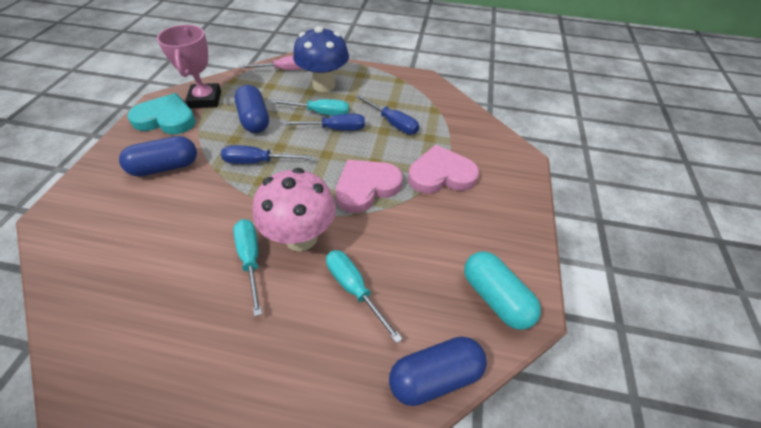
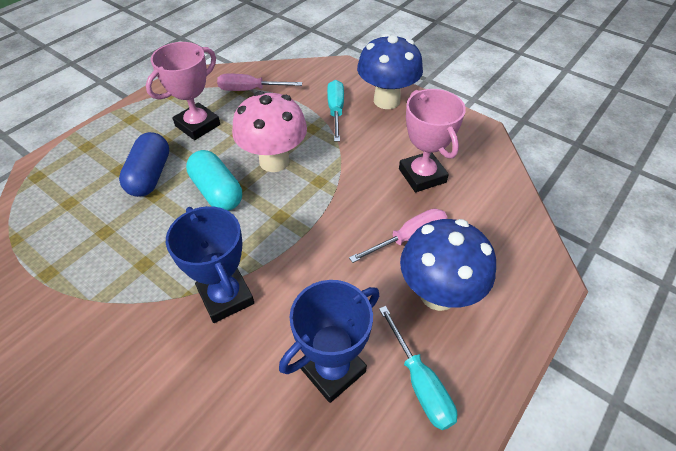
blue capsule: [119,136,197,176] [235,85,269,133] [389,336,487,406] = 3 -> [119,132,169,197] = 1
blue mushroom: [293,26,349,92] = 1 -> [357,33,423,109] [400,219,496,311] = 2
blue screwdriver: [221,145,312,164] [283,114,365,130] [356,95,419,134] = 3 -> none = 0
blue trophy: none = 0 -> [166,206,254,323] [279,280,379,403] = 2
pink heart: [335,160,403,213] [408,145,479,194] = 2 -> none = 0
pink screwdriver: [239,56,303,70] = 1 -> [217,74,302,91] [349,208,448,263] = 2
pink trophy: [157,25,221,108] = 1 -> [146,42,220,140] [399,89,466,192] = 2
turquoise heart: [127,93,196,134] = 1 -> none = 0
turquoise screwdriver: [233,219,262,317] [271,99,349,116] [326,250,403,344] = 3 -> [327,80,344,142] [379,306,457,430] = 2

